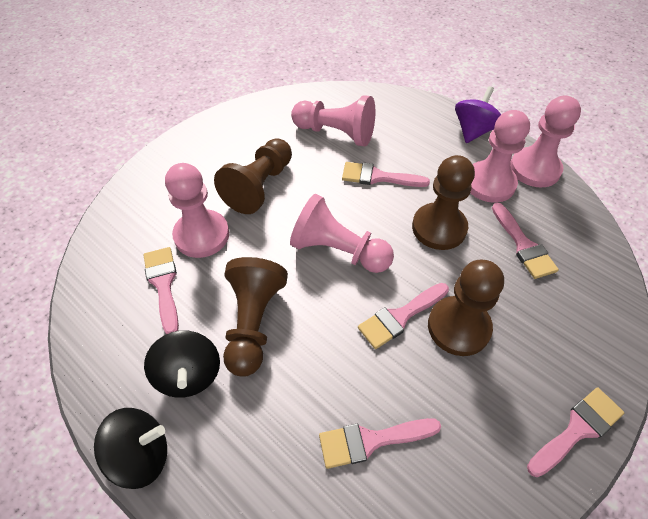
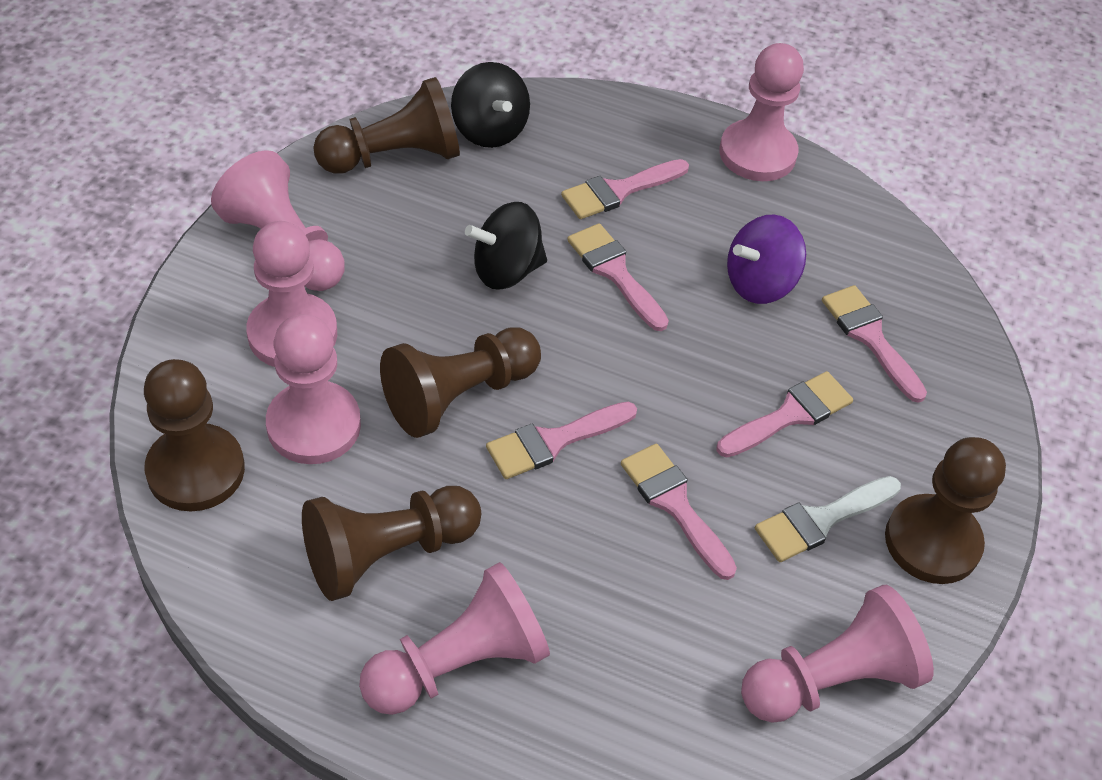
brown pawn: [214,138,292,214] [223,257,288,377] [412,155,475,250] [428,260,504,356] = 4 -> [144,359,245,511] [302,486,481,601] [313,77,460,174] [380,327,541,438] [885,437,1006,584] = 5
pink pawn: [165,163,229,258] [290,194,394,273] [291,95,375,146] [470,110,530,203] [510,95,581,188] = 5 -> [211,150,345,291] [246,221,337,367] [266,314,361,464] [359,562,550,715] [719,43,804,181] [741,585,934,723] = 6
white brush: none = 0 -> [755,476,901,562] = 1

